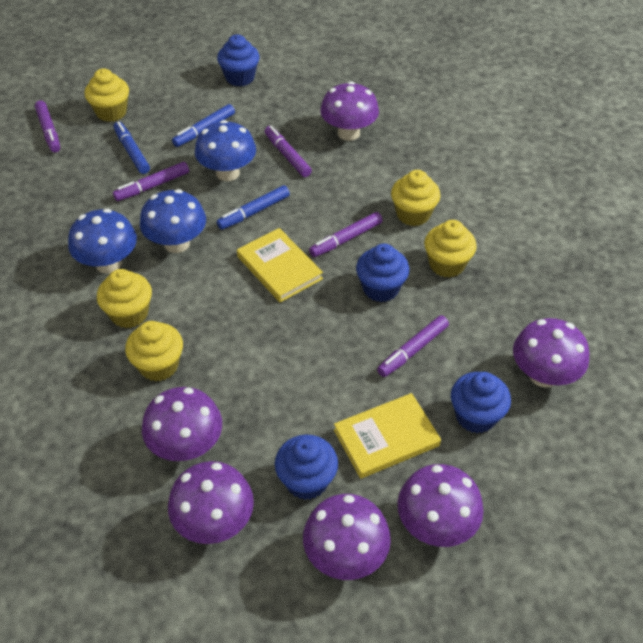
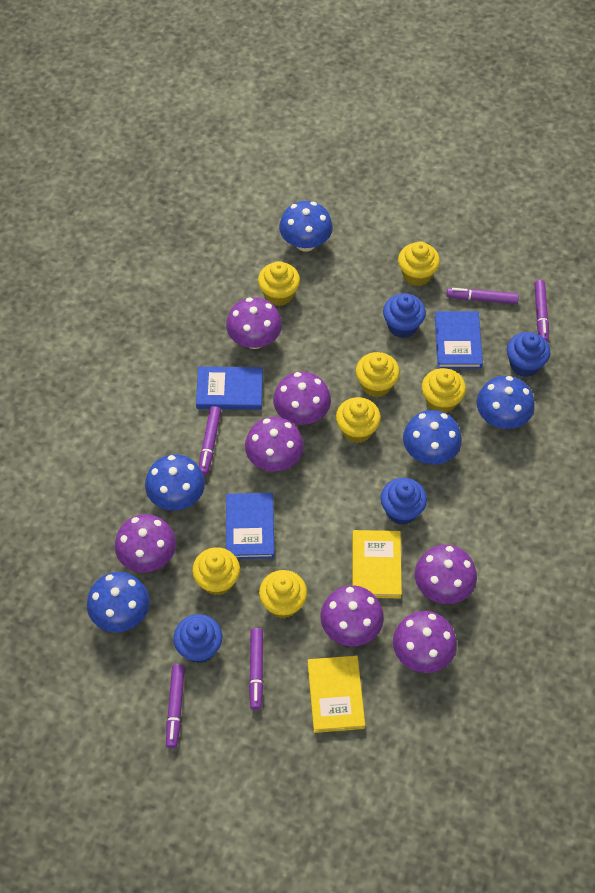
blue book: none = 0 -> [196,367,263,410] [226,493,274,559] [435,311,483,369] = 3
blue marker: [114,121,150,174] [172,104,235,147] [217,185,290,230] = 3 -> none = 0
blue mushroom: [68,209,137,274] [140,189,206,253] [195,120,256,181] = 3 -> [87,572,150,632] [145,454,205,511] [279,201,333,252] [403,410,462,465] [477,376,535,429] = 5
purple mushroom: [142,387,222,461] [168,461,254,544] [303,494,391,580] [320,81,379,141] [398,464,484,547] [513,318,589,387] = 6 -> [115,514,176,573] [226,297,282,349] [245,417,304,472] [273,372,331,425] [321,585,384,646] [393,611,457,673] [415,545,477,604] = 7
yellow cupcake: [84,68,129,122] [97,269,152,328] [125,321,183,382] [391,170,440,226] [424,220,477,278] = 5 -> [192,547,240,596] [258,261,300,306] [259,570,307,618] [336,397,381,443] [356,352,400,397] [398,241,440,286] [422,368,466,413] = 7

